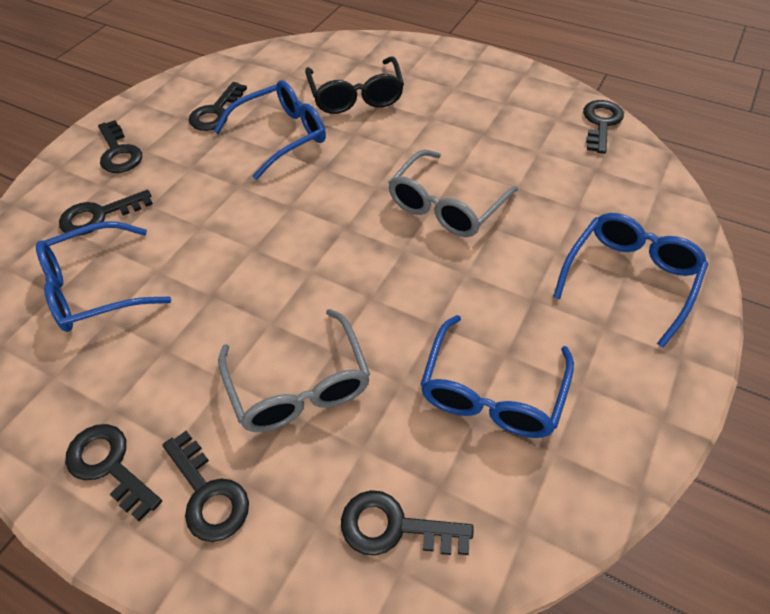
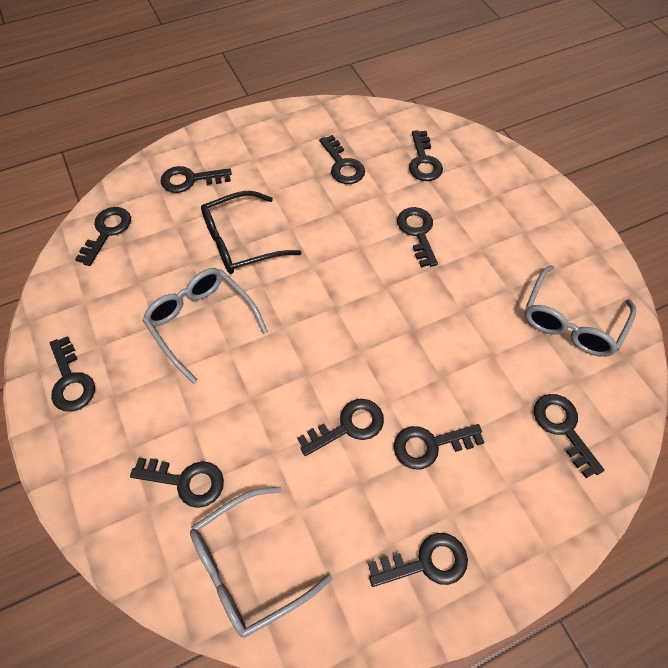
black key: [59,190,153,236] [65,424,162,522] [98,120,142,173] [163,431,249,542] [189,82,247,131] [341,490,473,556] [583,100,624,154] = 7 -> [50,336,95,411] [75,207,131,266] [130,458,224,508] [160,166,232,193] [297,399,384,456] [319,135,365,184] [368,533,468,587] [394,424,484,470] [397,207,438,267] [409,130,443,181] [534,394,604,478] = 11
blue glasses: [36,222,171,332] [214,80,326,180] [420,315,574,438] [553,213,708,348] = 4 -> none = 0
grey glasses: [218,309,370,432] [388,150,518,237] = 2 -> [142,268,268,384] [190,487,332,638] [525,265,636,357] = 3

